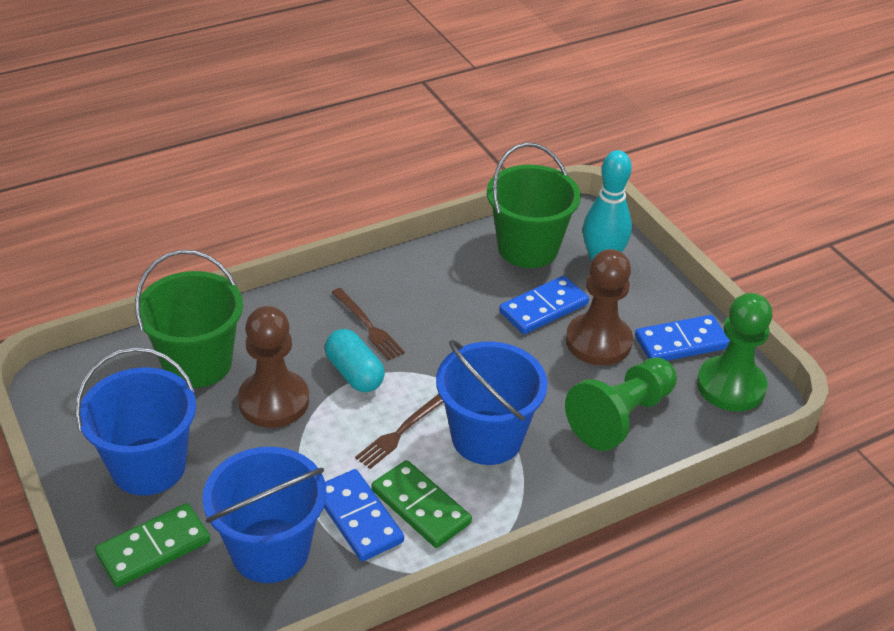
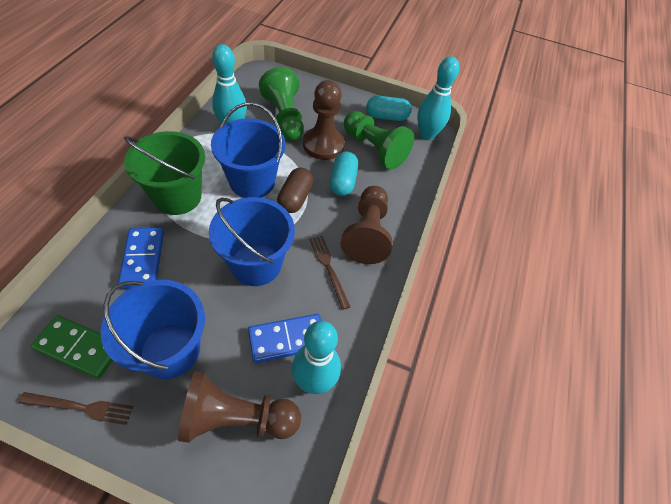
blue domino: [324,469,404,561] [499,276,589,334] [635,315,730,361] = 3 -> [118,228,164,289] [248,314,321,363] = 2
brown capsule: none = 0 -> [277,168,313,213] = 1
brown pawn: [238,306,309,428] [566,249,633,365] = 2 -> [178,371,301,443] [303,80,345,160] [340,186,393,264] = 3
green bucket: [135,250,243,388] [487,143,581,268] = 2 -> [124,131,205,215] = 1
green domino: [95,503,211,587] [372,460,472,548] = 2 -> [30,315,113,379] = 1
turquoise bowling pin: [583,150,632,262] = 1 -> [212,44,247,124] [292,321,341,394] [417,57,459,140] = 3
turquoise capsule: [325,329,385,392] = 1 -> [330,152,358,196] [366,96,412,121] = 2

